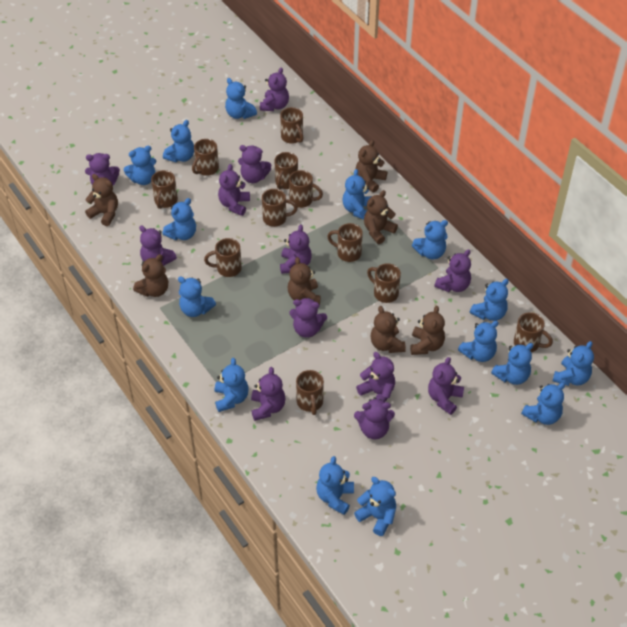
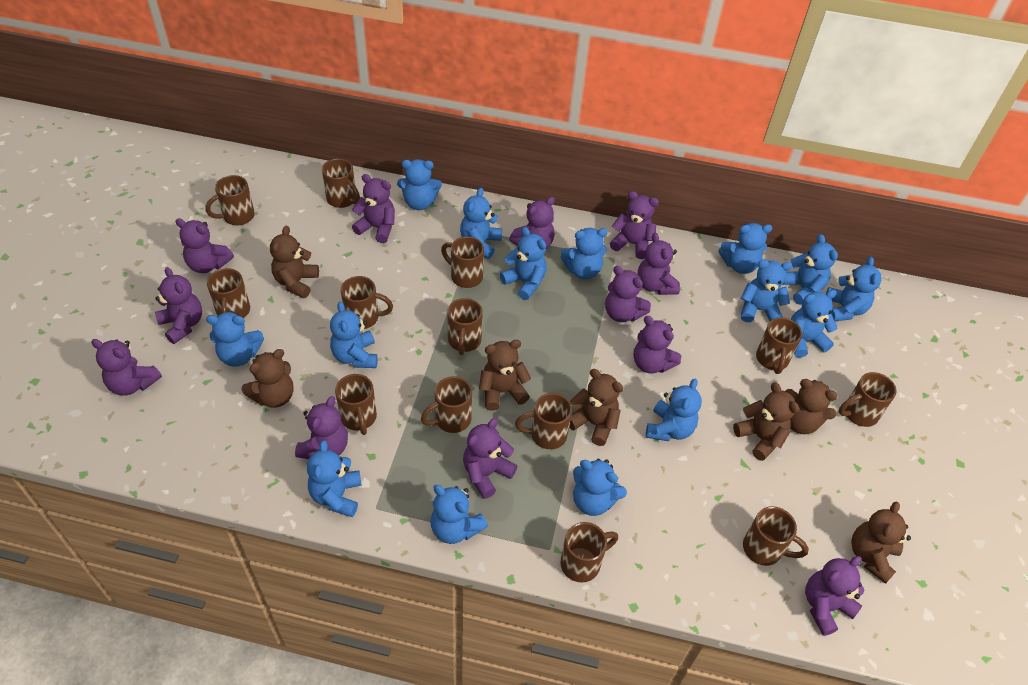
brown mug: [151,170,178,209] [192,139,219,176] [204,238,242,277] [262,189,298,227] [275,152,298,189] [280,107,303,144] [289,170,323,208] [296,370,324,415] [327,223,363,262] [367,263,401,303] [514,312,553,352] = 11 -> [205,175,255,225] [207,268,250,318] [322,159,360,208] [335,374,377,435] [341,276,393,329] [421,376,472,433] [441,236,484,288] [447,298,483,355] [515,393,572,449] [561,522,618,583] [743,506,809,566] [756,317,802,374] [839,372,897,427] = 13

